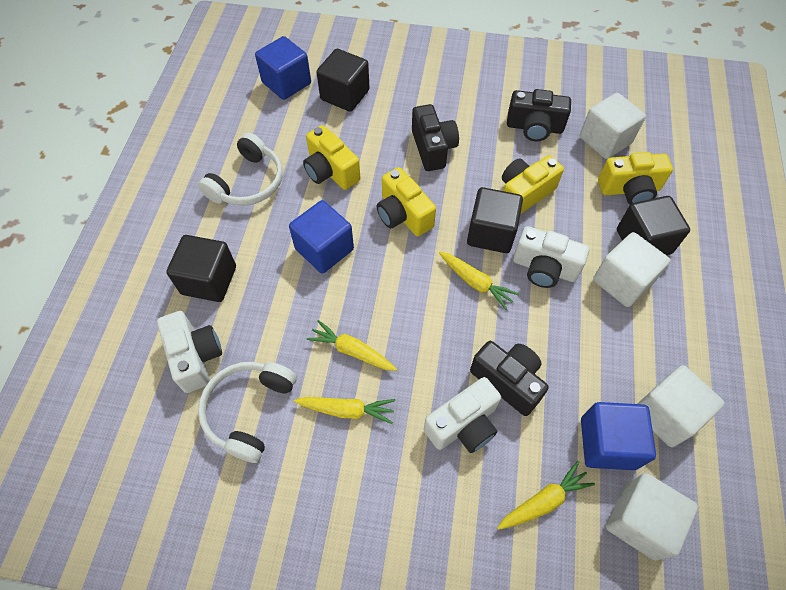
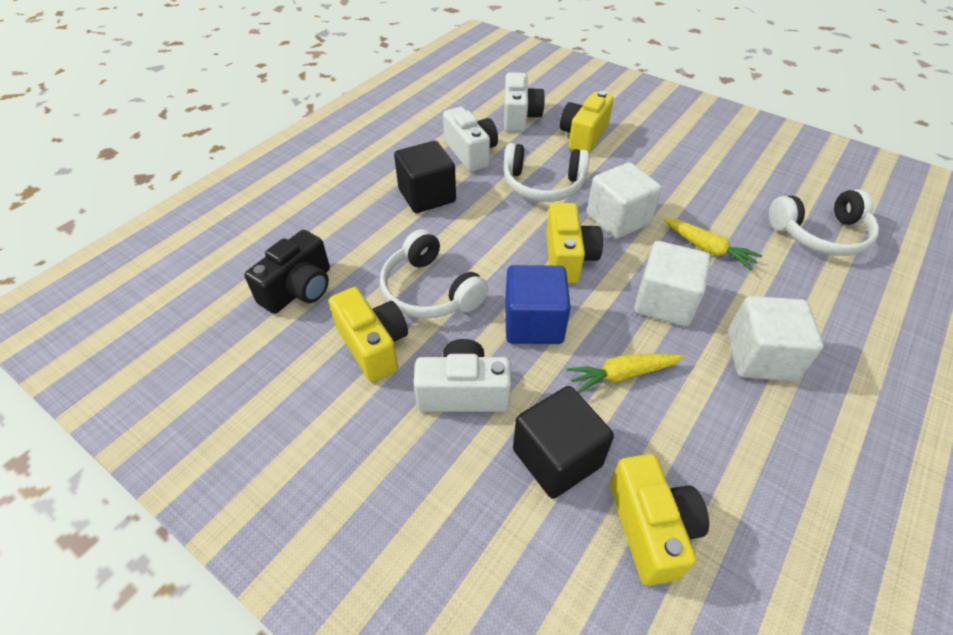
black camera: [412,104,459,171] [470,341,549,416] [507,89,571,141] = 3 -> [244,230,330,314] = 1
black cube: [166,235,236,302] [316,49,369,112] [467,187,523,253] [617,196,690,256] = 4 -> [394,141,456,213] [513,386,614,499] = 2
blue cube: [255,36,311,100] [289,200,354,273] [581,402,656,470] = 3 -> [505,265,571,344] = 1
white cube: [579,93,646,159] [593,232,671,307] [606,473,698,560] [637,365,725,447] = 4 -> [587,162,662,239] [634,241,711,327] [728,296,824,381] = 3
white headphones: [198,133,283,206] [198,362,297,463] = 2 -> [380,229,489,318] [503,143,590,202] [769,189,879,256] = 3
yellow carrot: [294,397,395,424] [306,320,397,371] [439,252,519,310] [497,461,595,530] = 4 -> [567,353,685,394] [663,218,762,270] = 2

